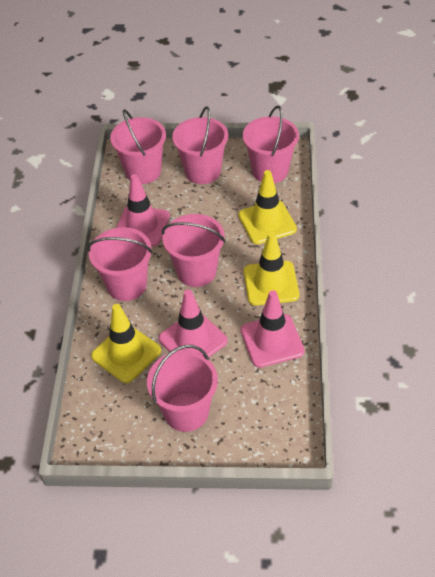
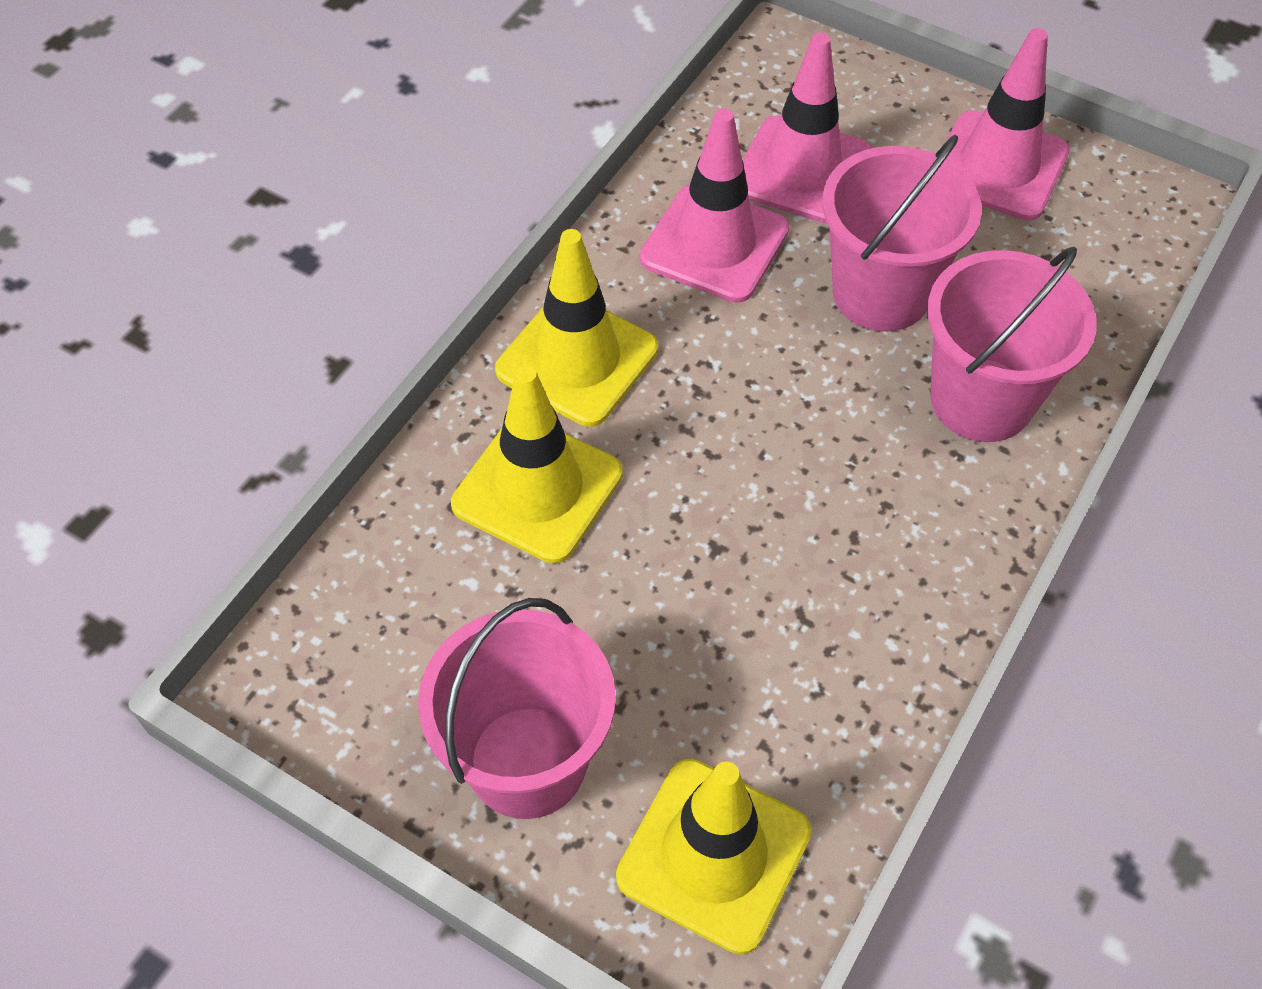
pink bucket: [87,227,153,301] [110,109,166,184] [147,345,218,432] [162,214,225,287] [172,106,228,184] [243,106,299,183] = 6 -> [418,598,616,819] [822,135,982,332] [927,247,1097,442] = 3

